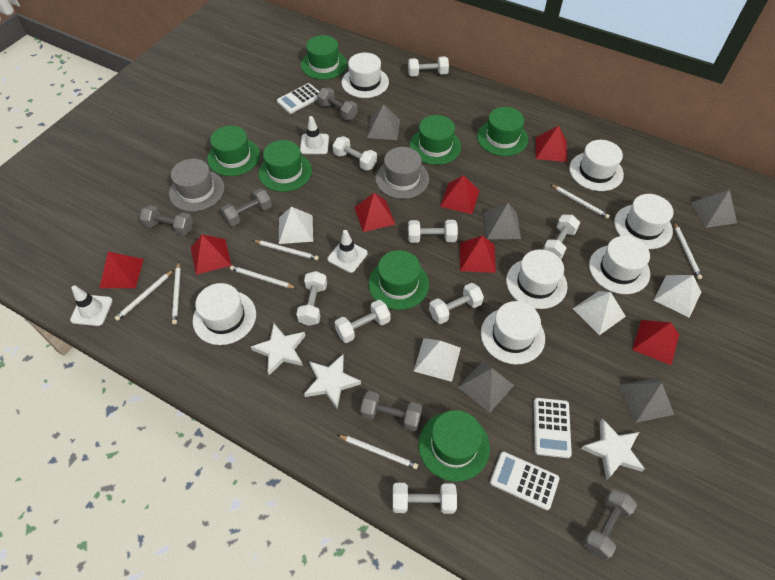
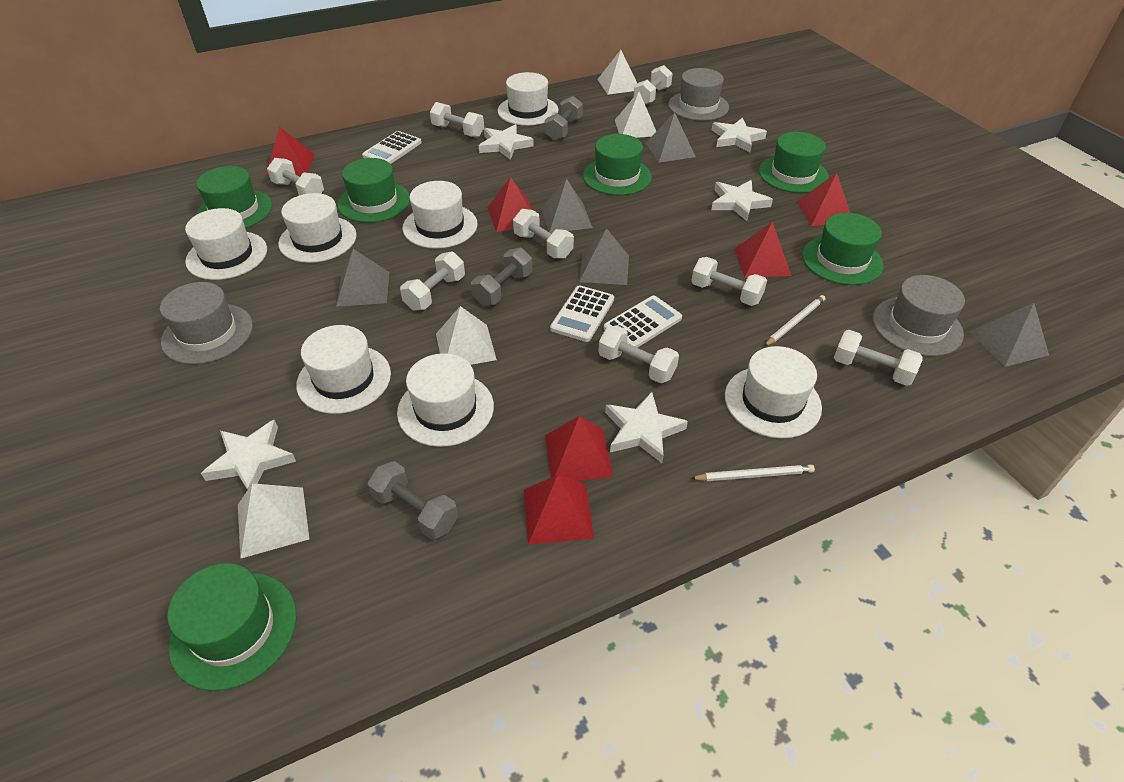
green hat: [207,125,260,176] [259,140,312,192] [301,35,347,80] [368,250,429,310] [410,115,461,165] [418,410,490,482] [477,107,528,156] = 7 -> [167,563,297,691] [196,166,272,228] [337,158,410,223] [583,134,652,195] [759,132,829,193] [802,213,883,285] = 6
grey dumbbell: [139,205,193,236] [221,188,272,226] [317,88,358,120] [360,391,422,431] [583,489,637,560] = 5 -> [368,461,458,540] [471,248,532,306] [544,96,583,141] = 3
grey hat: [169,159,225,212] [375,147,429,199] = 2 -> [160,282,253,364] [668,68,729,121] [873,275,965,356] = 3
red pyramid: [100,252,144,288] [191,234,231,275] [354,193,395,232] [440,175,480,214] [460,236,496,273] [536,125,567,162] [632,320,679,365] = 7 -> [266,127,315,176] [487,177,533,232] [524,475,594,544] [545,416,613,481] [734,222,792,278] [797,173,850,226] = 6
white pencil: [114,270,173,321] [172,262,181,324] [230,266,296,288] [253,240,319,260] [338,435,418,469] [550,184,610,219] [674,222,702,279] = 7 -> [690,465,815,481] [764,295,826,347] = 2
white star: [251,323,306,375] [304,354,361,409] [581,419,645,480] = 3 -> [201,420,296,490] [479,124,534,160] [605,392,688,463] [711,180,773,221] [712,118,767,152] = 5
white traffic cone: [70,285,113,326] [300,116,329,154] [328,230,368,273] = 3 -> none = 0

